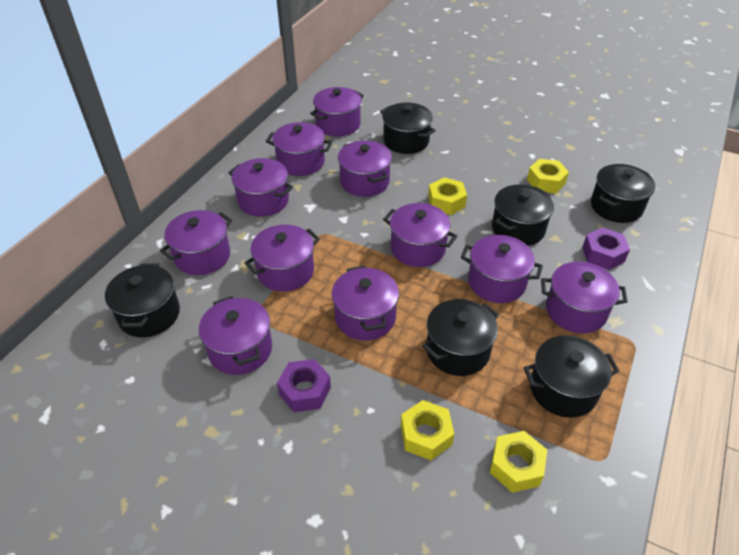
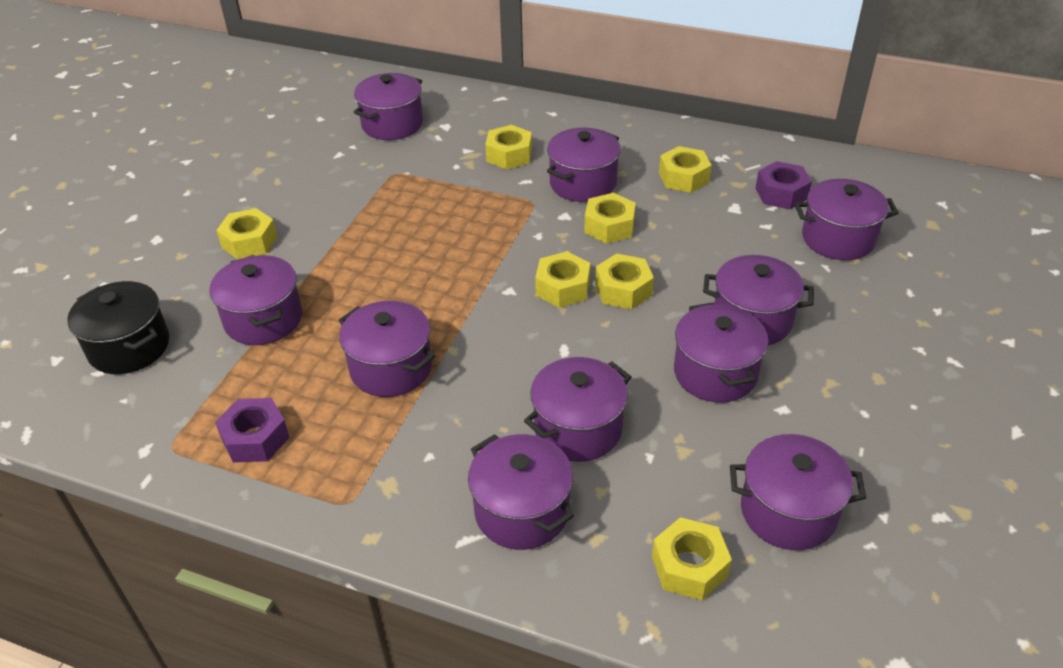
black pot: [105,263,180,337] [380,103,436,154] [422,299,499,376] [492,185,554,246] [524,335,620,418] [591,164,655,223] = 6 -> [68,281,169,374] = 1
purple pot: [160,210,232,275] [199,296,272,375] [228,158,293,217] [244,225,320,292] [266,122,332,176] [310,87,364,137] [332,266,399,341] [338,141,392,197] [383,203,458,267] [461,235,543,303] [541,262,628,334] = 11 -> [209,255,302,345] [338,301,435,397] [354,73,423,140] [468,434,574,550] [524,357,631,462] [547,128,621,202] [674,302,768,403] [703,255,814,345] [730,434,866,550] [795,179,898,260] = 10
yellow nut: [401,400,454,460] [428,177,467,215] [490,431,547,493] [527,159,569,193] = 4 -> [216,208,277,259] [485,125,532,170] [535,251,590,308] [584,193,636,244] [595,254,654,309] [652,517,732,600] [659,146,711,193] = 7

